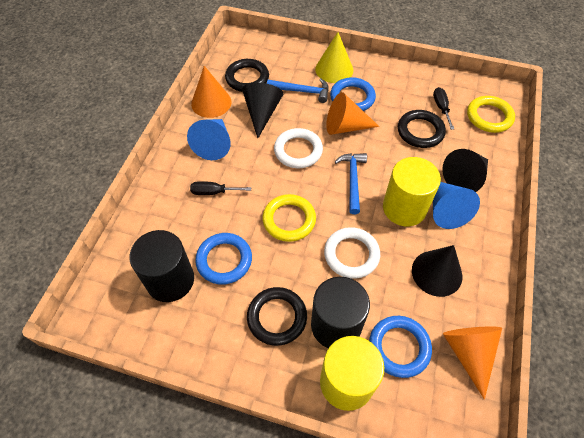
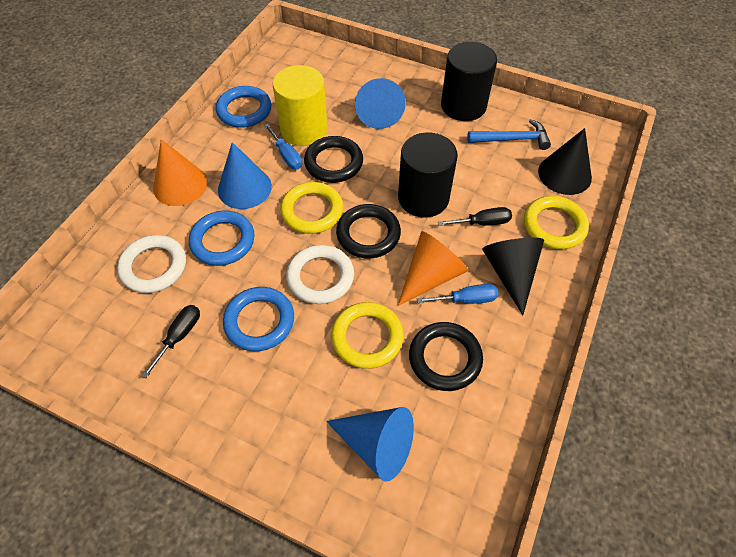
black cone: [242,83,283,138] [412,245,463,297] [442,149,488,192] = 3 -> [482,238,544,315] [538,128,592,195] = 2
blue cone: [187,119,231,160] [433,182,480,229] = 2 -> [218,142,272,209] [326,407,414,482] [355,78,406,129] = 3
blue hammer: [267,78,329,103] [335,153,367,214] = 2 -> [467,119,551,150] = 1
blue screwdriver: none = 0 -> [264,124,302,169] [417,284,499,304] = 2
orange cone: [191,66,231,118] [326,92,379,135] [443,327,502,399] = 3 -> [153,139,207,206] [398,231,468,306] = 2
yellow cone: [315,32,353,83] = 1 -> none = 0
yellow cylinder: [320,336,384,411] [383,157,441,226] = 2 -> [273,65,328,146] = 1
yellow ring: [262,194,316,242] [467,96,515,133] = 2 -> [280,182,343,234] [331,302,404,369] [524,196,589,249] = 3

